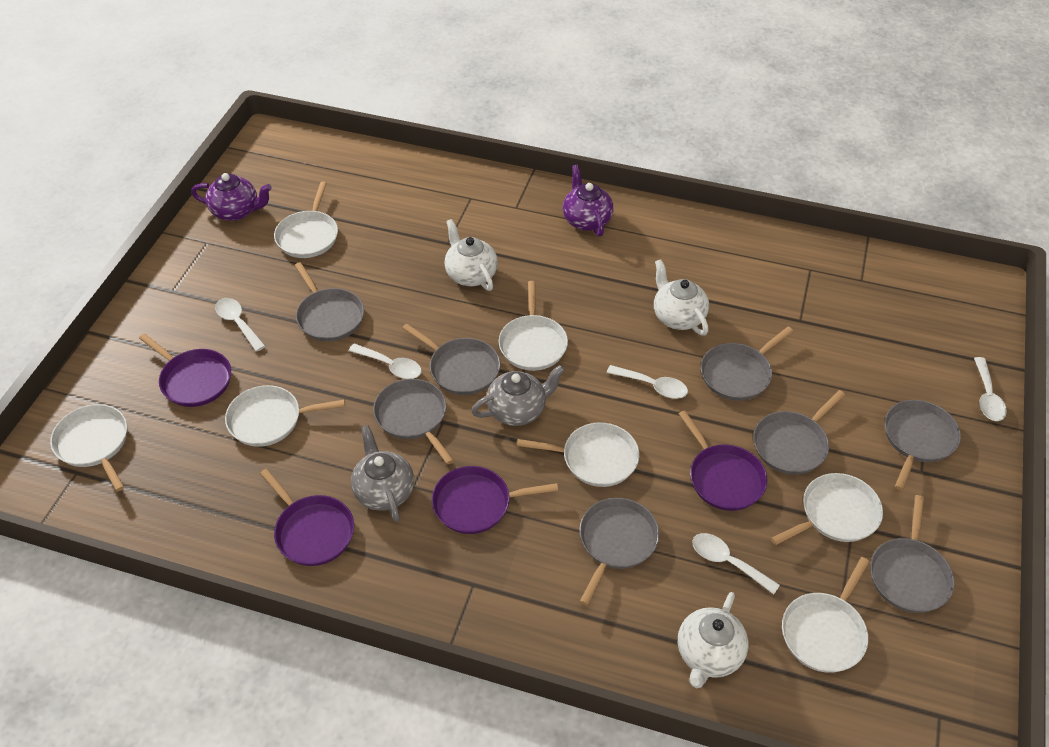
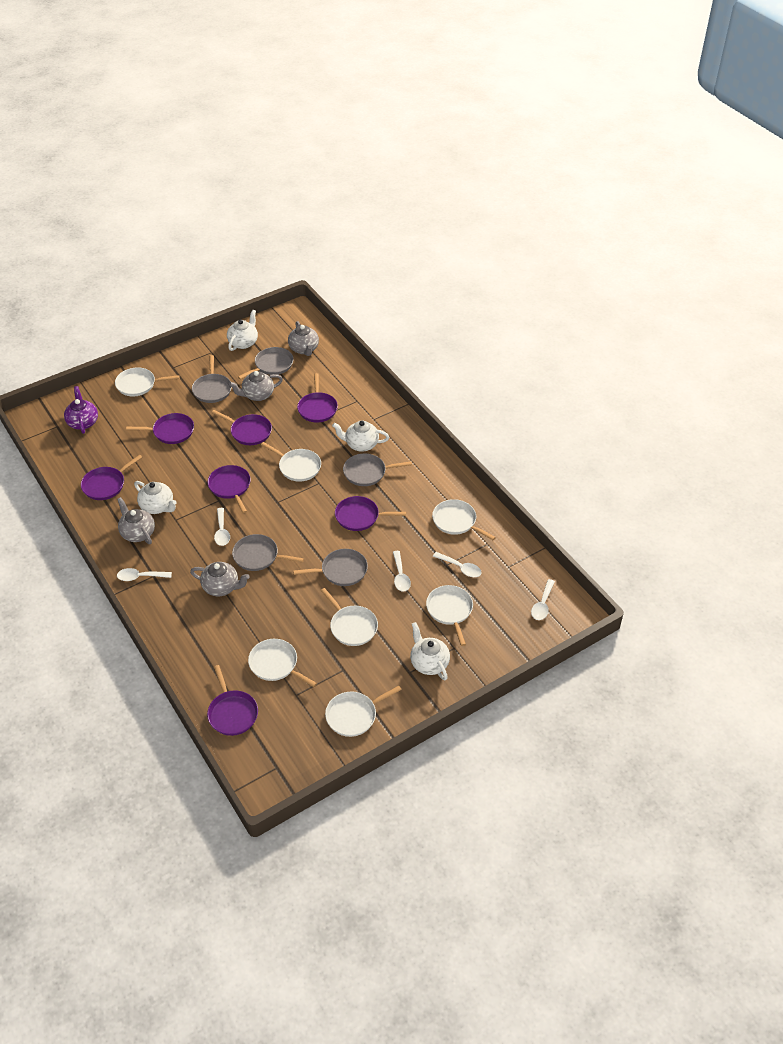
grey pan: [294,262,364,342] [373,379,454,465] [402,324,500,395] [579,498,659,606] [701,327,793,401] [753,390,845,475] [870,495,954,613] [884,400,961,491] = 8 -> [192,355,232,403] [232,534,304,571] [238,347,294,379] [293,549,368,586] [343,453,412,486] = 5
grey teapot: [351,425,414,522] [471,365,565,426] = 2 -> [117,497,155,544] [190,562,250,596] [229,371,283,401] [288,321,319,356] = 4
purple pan: [139,333,231,407] [260,469,354,566] [432,466,558,534] [679,410,767,511] = 4 -> [81,455,142,500] [126,413,194,444] [207,665,258,736] [208,465,251,513] [212,410,272,445] [297,373,338,423] [335,496,406,531] = 7
purple teapot: [191,173,272,221] [563,165,614,236] = 2 -> [64,386,98,434] = 1
white teapot: [444,219,498,291] [654,259,709,336] [678,592,748,688] = 3 -> [134,481,177,514] [227,310,258,351] [332,421,389,452] [410,622,450,680] = 4

